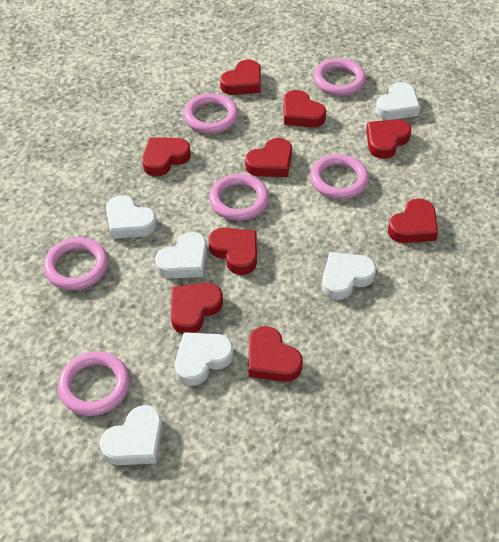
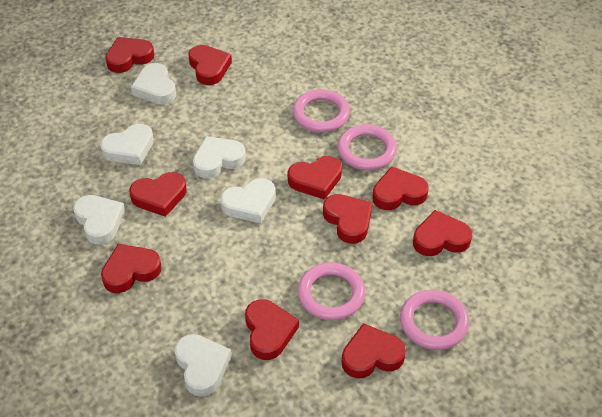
pink ring: [44,237,108,290] [58,351,130,416] [184,93,238,134] [209,174,269,221] [310,154,369,199] [313,58,366,96] = 6 -> [293,89,350,132] [298,262,365,320] [338,125,397,170] [400,290,469,350] = 4
red heart: [142,137,191,177] [171,283,223,334] [208,228,257,275] [220,60,261,95] [245,138,292,177] [248,326,303,382] [283,90,326,127] [366,119,411,159] [388,198,438,243] = 9 -> [101,244,162,293] [105,37,154,73] [129,172,187,217] [188,45,232,85] [245,299,299,360] [288,156,342,200] [323,194,372,244] [342,323,406,378] [372,166,429,210] [413,210,472,256] = 10

